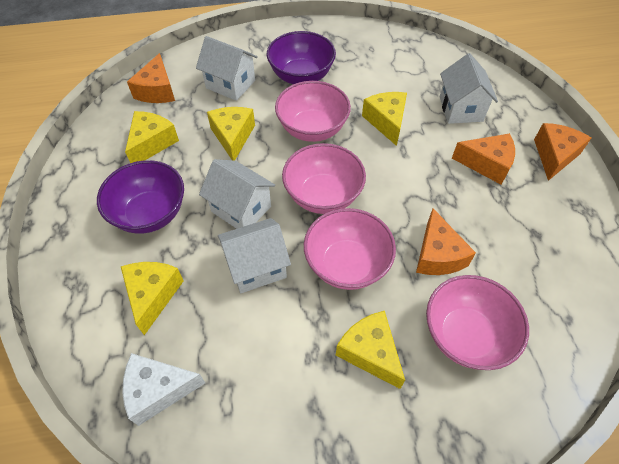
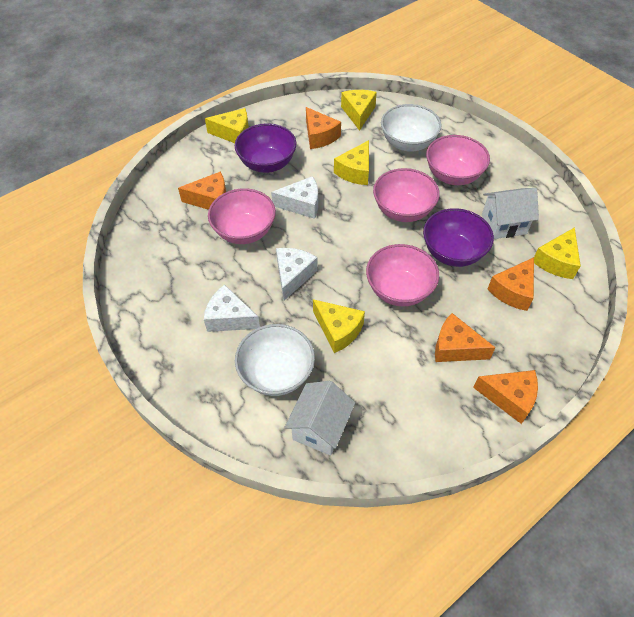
orange cheese: [127,53,175,103] [416,209,476,275] [452,133,515,185] [534,123,591,181] = 4 -> [178,172,226,210] [306,107,341,149] [435,313,495,362] [473,370,538,424] [488,257,534,311] = 5
white bowl: none = 0 -> [235,324,315,396] [381,104,442,152] = 2
white cheese: [122,353,205,426] = 1 -> [204,284,260,332] [271,176,318,219] [276,248,318,301] = 3
white house: [196,36,258,101] [199,159,275,229] [218,218,291,293] [440,53,498,124] = 4 -> [284,381,355,455] [482,188,539,239] = 2

